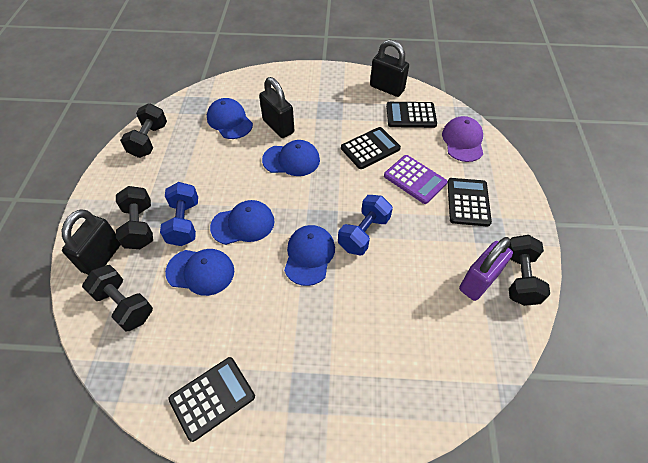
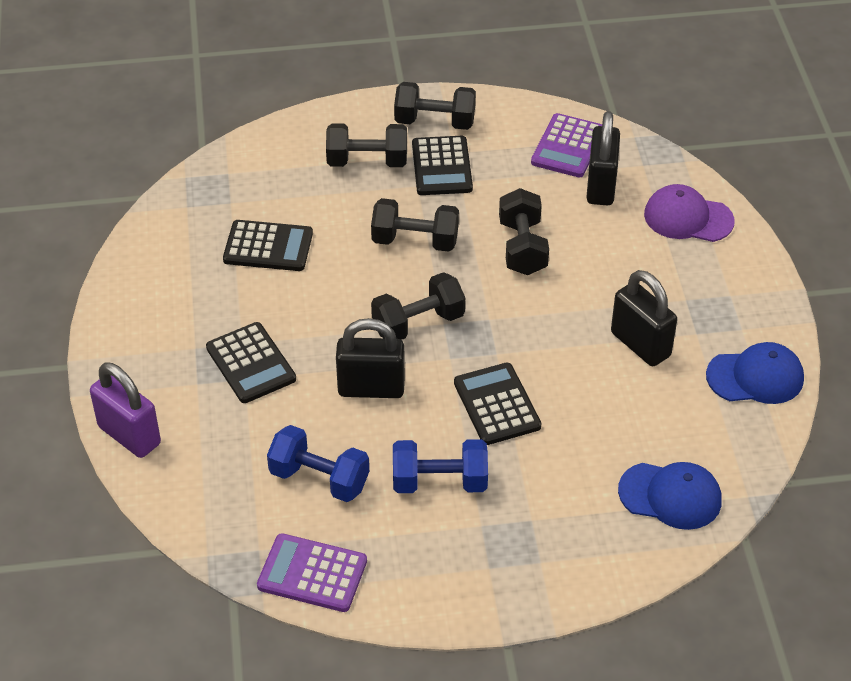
black dumbbell: [82,265,153,331] [116,186,153,249] [120,103,167,158] [508,235,550,306] = 4 -> [326,123,407,167] [371,198,459,252] [371,272,465,340] [394,82,476,130] [499,188,549,275] = 5
blue cap: [165,249,234,296] [207,98,253,139] [210,200,274,245] [262,140,320,176] [284,225,335,286] = 5 -> [618,462,721,530] [706,342,804,404] = 2
purple calculator: [384,155,447,204] = 1 -> [257,533,367,612] [531,113,602,177] = 2

